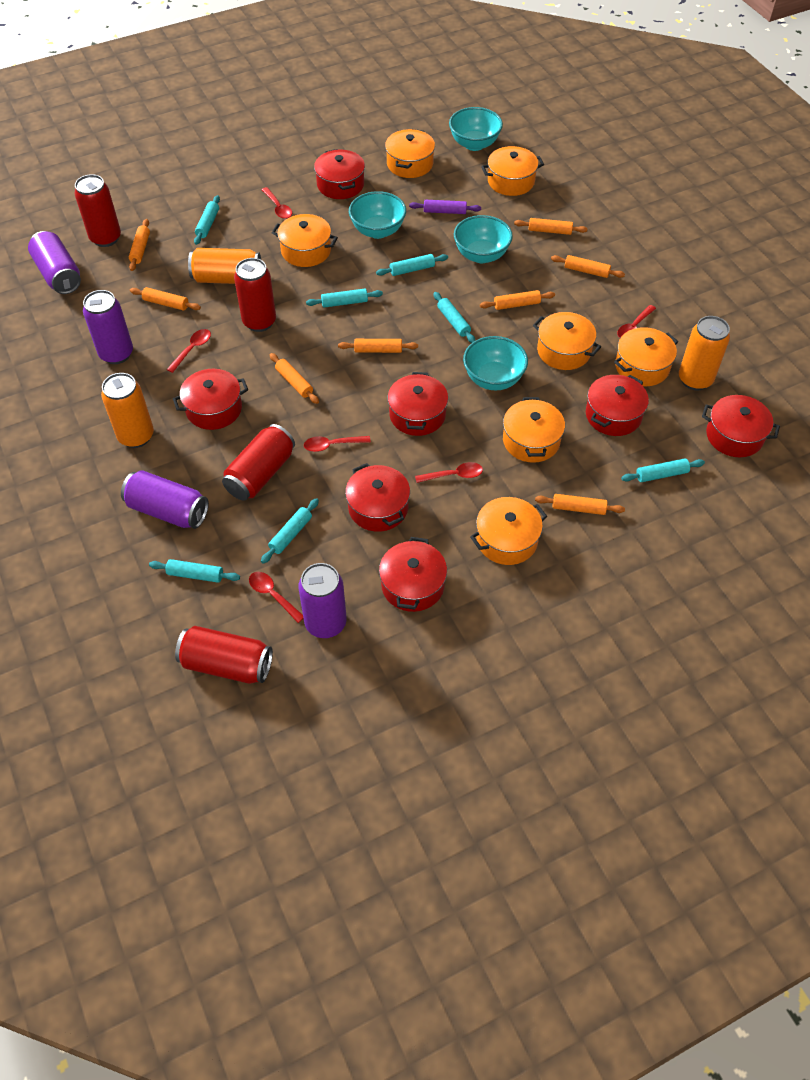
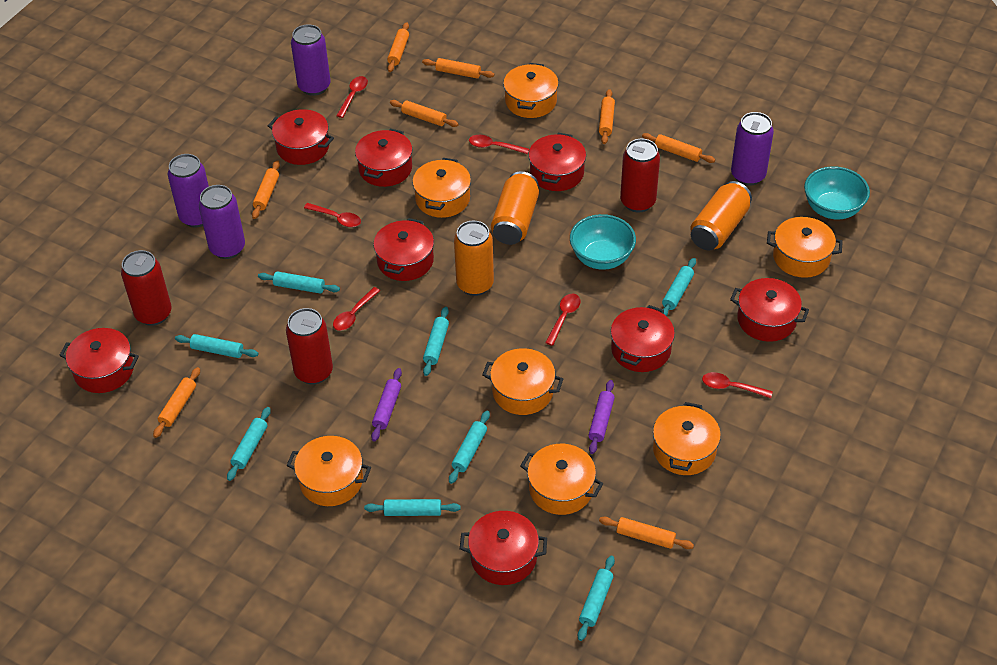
purple rolling pin: [409,200,481,214] = 1 -> [371,368,402,441] [588,380,615,454] = 2
red can: [75,174,121,247] [175,626,273,684] [222,424,295,501] [234,258,276,332] = 4 -> [121,250,172,326] [286,308,333,384] [620,139,660,213] = 3
red pot: [173,369,248,430] [314,149,365,199] [345,463,410,532] [379,537,447,612] [388,372,448,436] [586,375,649,436] [702,395,780,457] = 7 -> [59,328,139,393] [268,109,334,165] [355,129,412,187] [373,218,434,281] [460,511,547,585] [529,133,586,191] [611,305,675,372] [730,278,809,342] = 8
turquoise bowl: [349,191,406,239] [449,107,503,151] [454,215,513,263] [463,336,528,390] = 4 -> [570,214,636,270] [804,166,870,219] = 2
turquoise rolling pin: [149,559,240,583] [194,195,220,245] [261,498,319,564] [306,289,383,308] [376,254,448,276] [433,292,475,343] [621,458,705,482] = 7 -> [175,334,259,358] [227,407,271,481] [258,271,340,294] [364,499,461,516] [423,307,449,376] [449,411,490,484] [578,556,615,641] [662,258,696,316] = 8

